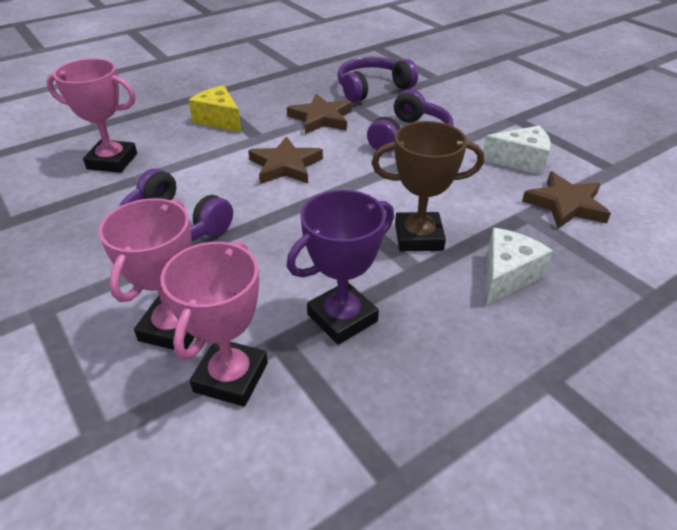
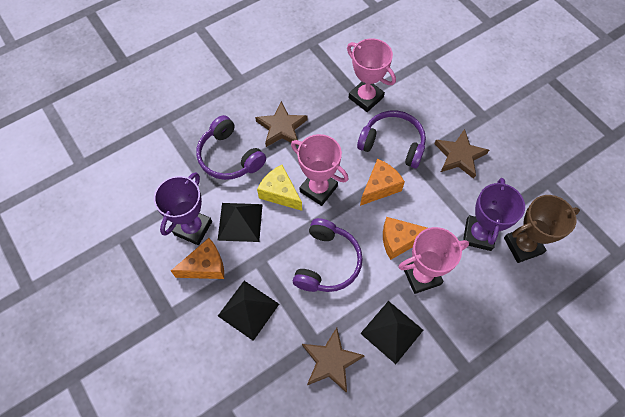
black pyramid: none = 0 -> [218,203,263,242] [218,281,279,341] [360,301,423,364] = 3
orange cheese: none = 0 -> [171,238,224,279] [360,159,405,206] [383,217,427,260] = 3
purple trophy: [287,190,394,345] = 1 -> [154,172,212,245] [463,178,525,251] = 2
white cheese: [483,125,551,175] [486,228,553,306] = 2 -> none = 0

